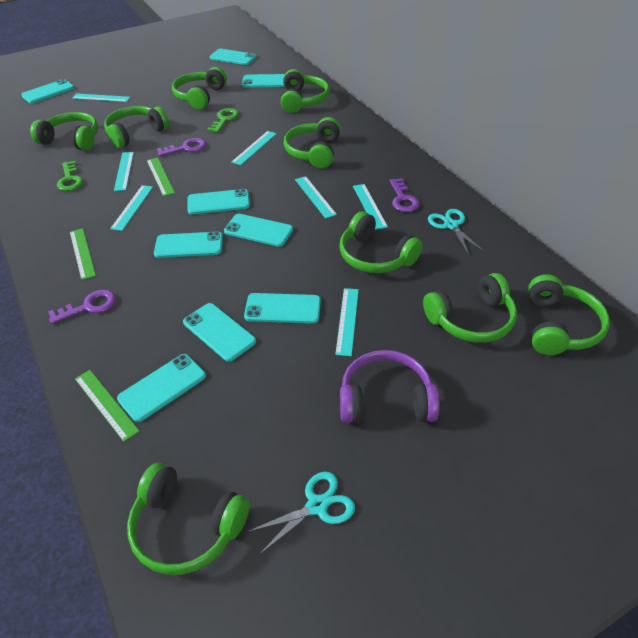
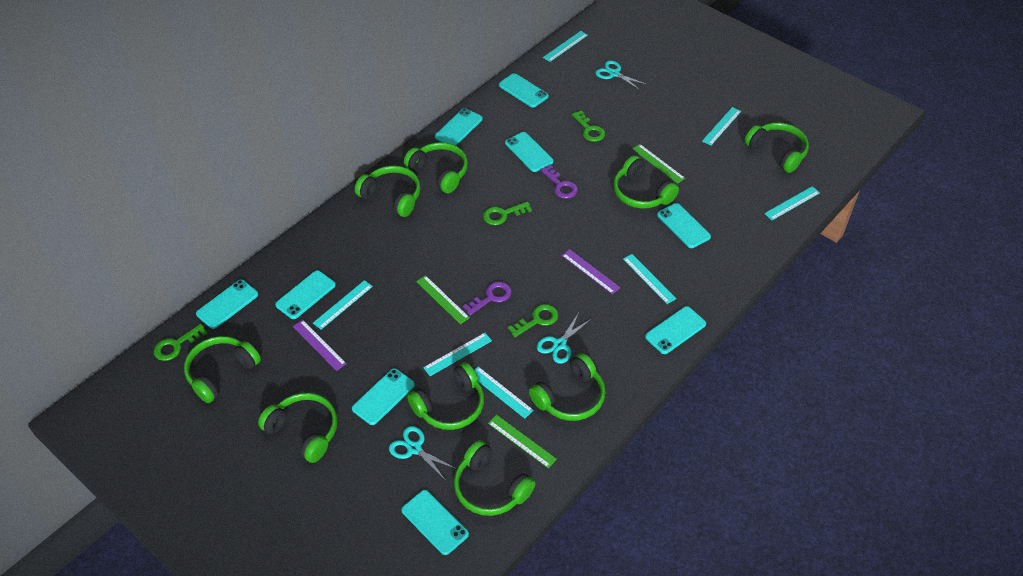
green key: [57,161,83,191] [207,108,239,133] = 2 -> [154,324,207,361] [483,201,532,225] [508,304,559,337] [572,110,605,142] = 4
purple headphones: [340,350,439,423] = 1 -> none = 0
purple key: [48,290,116,324] [157,138,206,156] [390,178,420,212] = 3 -> [463,282,512,315] [541,165,578,199] = 2
purple ruler: none = 0 -> [293,320,347,371] [562,249,621,294] = 2
turquoise scissors: [247,472,355,554] [428,209,484,255] = 2 -> [389,426,457,481] [537,313,591,364] [595,61,648,91] = 3

